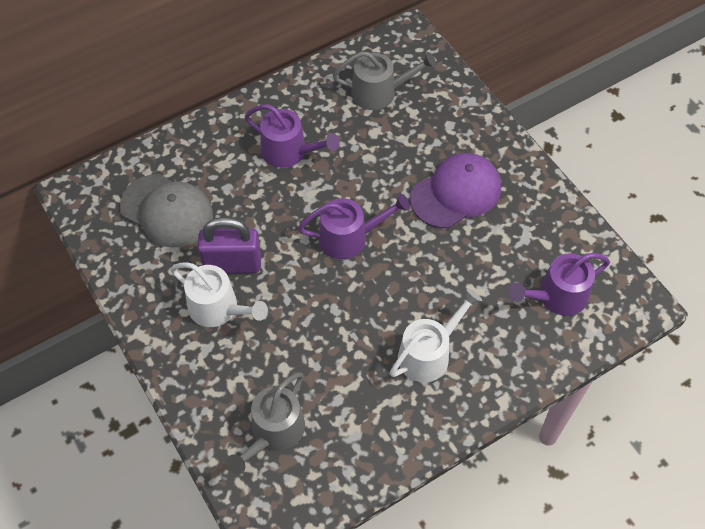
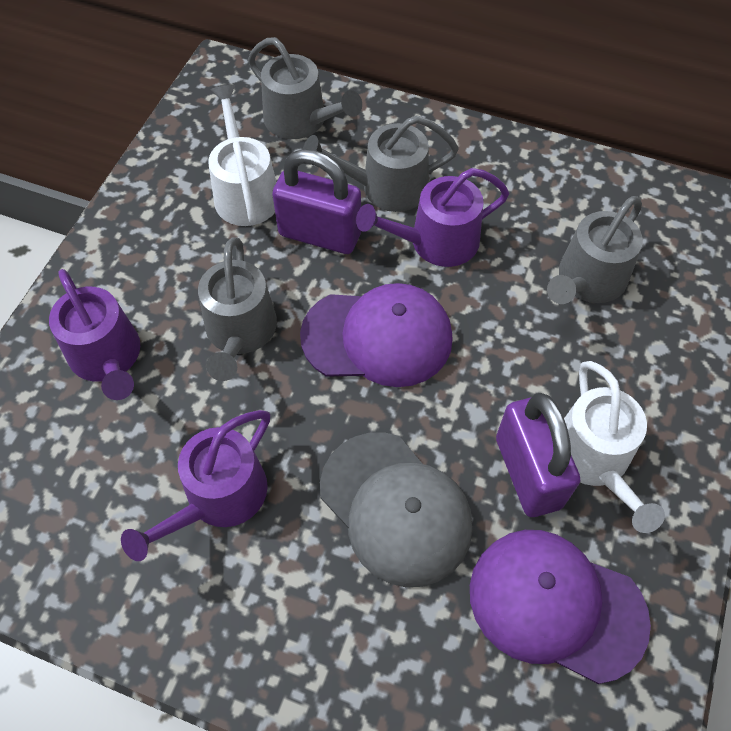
grey watering can: [227,372,305,474] [333,51,436,110] = 2 -> [198,237,277,381] [248,37,362,139] [303,115,459,212] [547,196,643,304] = 4
purple cap: [410,153,501,228] = 1 -> [300,283,453,387] [470,530,651,684] = 2
purple padlock: [198,217,261,273] = 1 -> [272,149,361,254] [496,393,580,517] = 2

